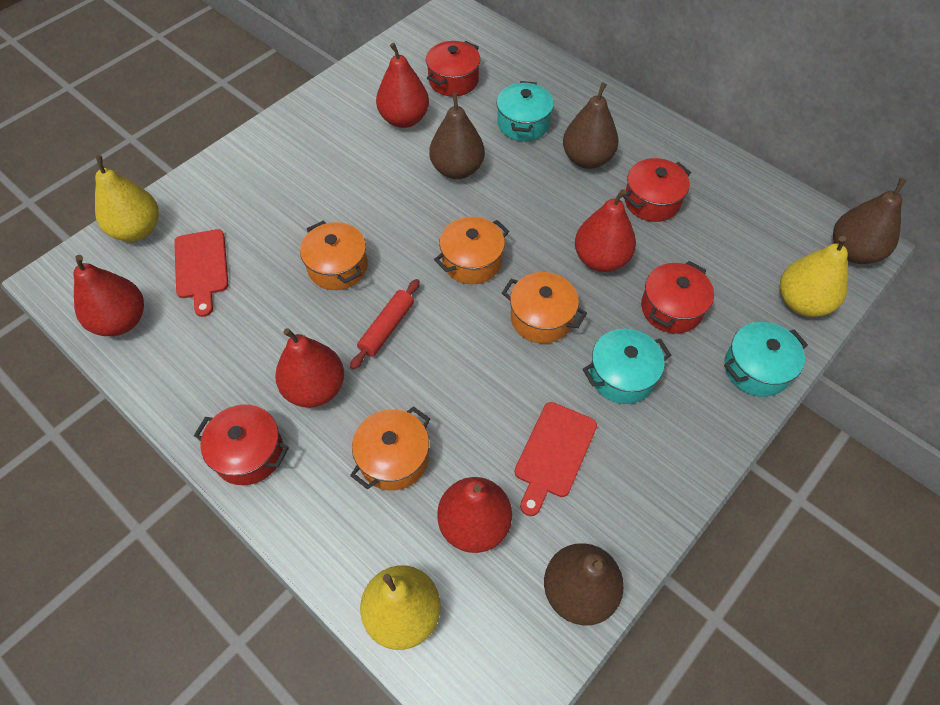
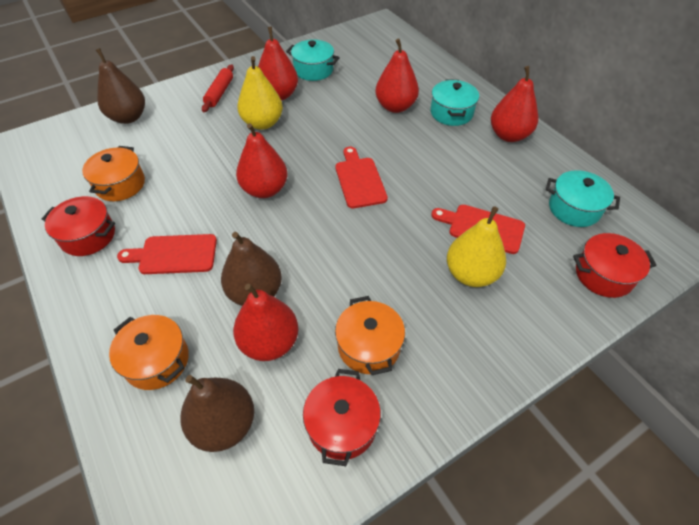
brown pear: [429,93,485,179] [544,543,624,626] [563,82,618,169] [833,178,907,264] = 4 -> [96,48,145,124] [181,375,254,452] [221,232,282,306] = 3
orange pot: [300,221,368,290] [350,406,430,491] [434,217,509,284] [502,272,587,343] = 4 -> [82,146,145,201] [109,315,189,390] [335,296,405,375] = 3
red cutting board: [174,229,228,317] [515,402,597,516] = 2 -> [117,234,217,274] [335,147,388,208] [431,205,525,254] = 3
red pot: [194,405,289,485] [426,41,481,96] [623,158,691,222] [641,261,714,334] = 4 -> [41,196,115,256] [303,369,381,466] [573,233,656,298] = 3
yellow pear: [95,155,159,241] [360,566,441,650] [780,236,848,317] = 3 -> [237,56,283,130] [447,206,506,287] = 2

